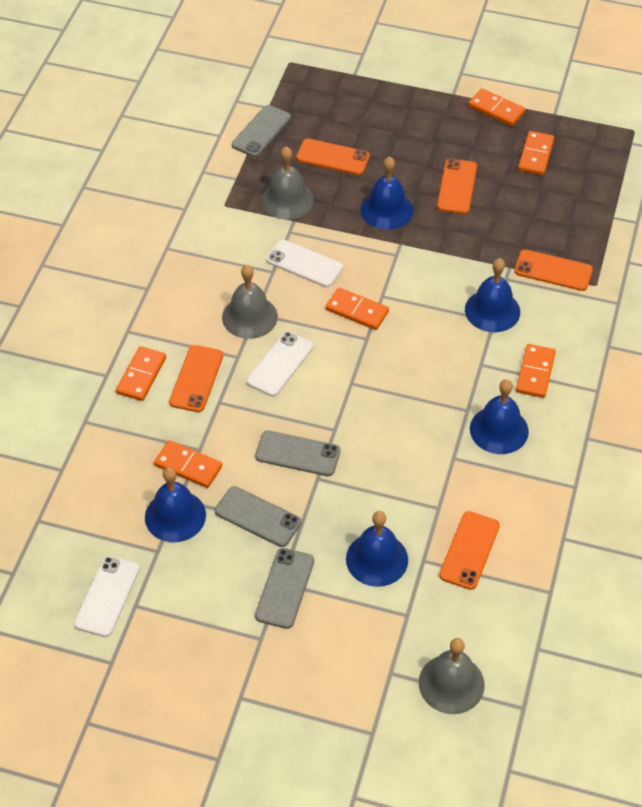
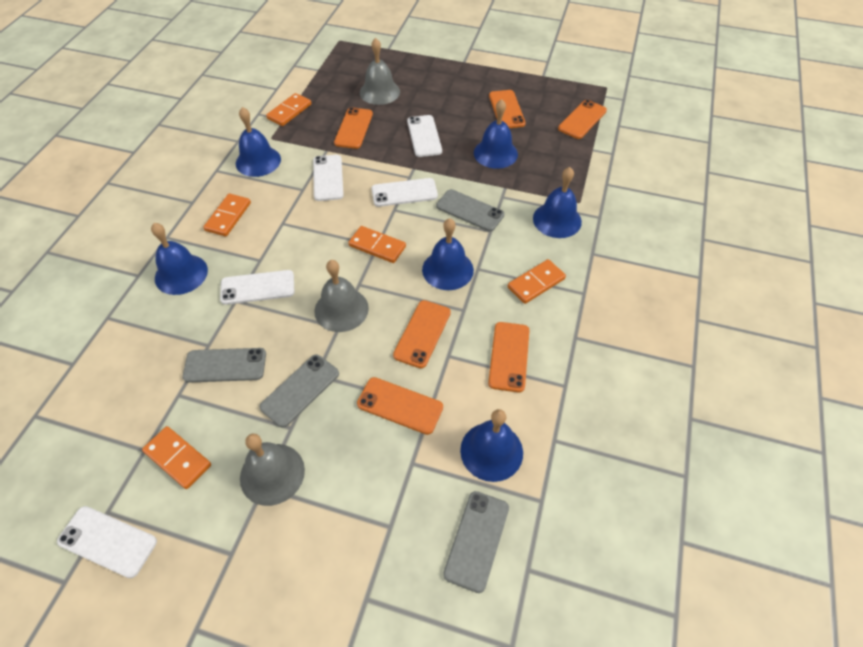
blue bell: [145,467,206,542] [346,511,408,587] [361,156,413,230] [465,258,520,332] [470,379,529,454] = 5 -> [151,223,208,295] [236,107,281,177] [422,218,474,290] [460,409,523,482] [474,99,518,169] [533,167,582,238] = 6
orange domino: [116,346,166,401] [154,440,222,488] [326,288,389,330] [468,88,525,126] [516,344,556,398] [518,131,554,175] = 6 -> [142,426,211,489] [203,194,251,236] [266,93,311,126] [348,226,406,263] [508,259,566,304] = 5
orange phone: [169,345,223,412] [296,138,370,175] [437,159,477,214] [439,511,500,590] [514,250,593,291] = 5 -> [334,107,373,149] [357,377,443,435] [393,300,451,368] [488,322,530,392] [489,90,526,128] [558,100,607,139] = 6
white phone: [74,556,140,637] [247,331,313,397] [266,240,343,287] = 3 -> [57,506,157,578] [220,270,294,305] [313,155,344,201] [372,178,438,207] [407,115,442,157] = 5

